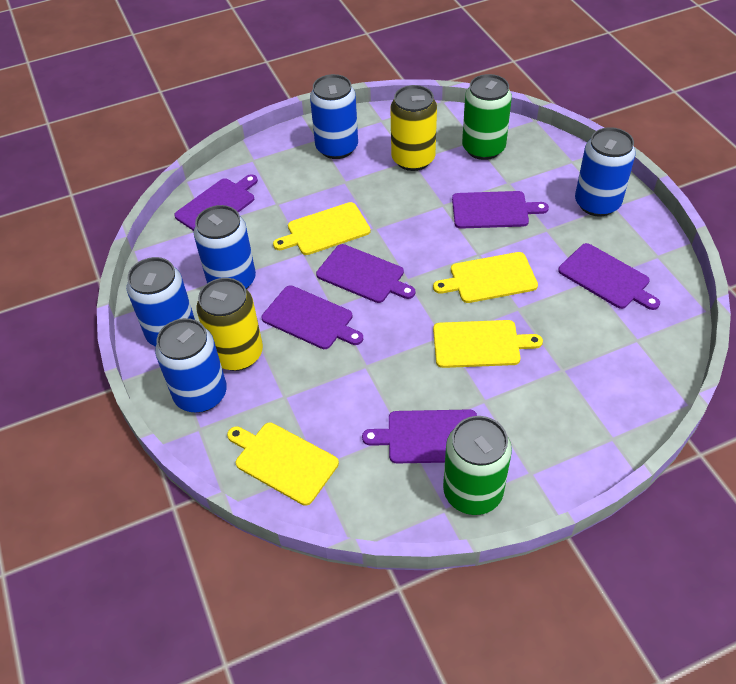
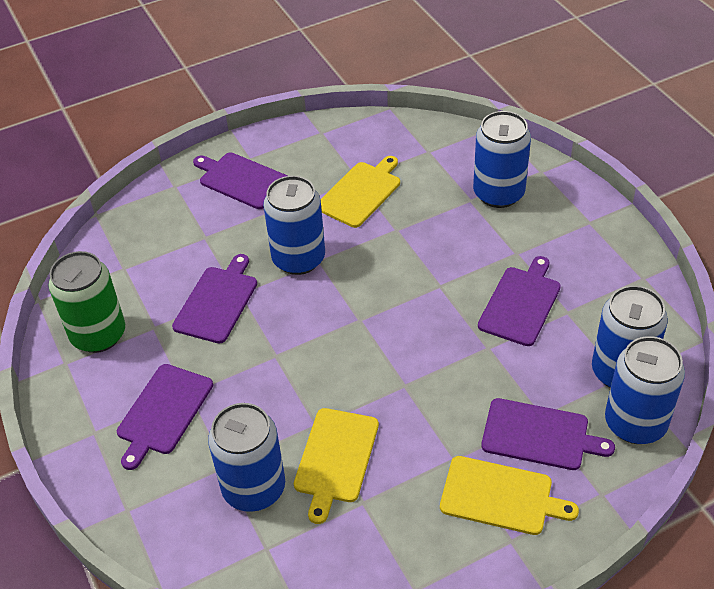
green can: [443,416,512,515] [462,74,512,160] = 2 -> [48,251,125,353] = 1
purple cutting board: [174,174,258,231] [262,285,363,349] [316,244,415,303] [362,409,477,463] [452,191,549,229] [558,243,660,310] = 6 -> [117,364,213,470] [172,254,257,344] [193,153,287,209] [478,256,561,346] [481,398,615,470] = 5
yellow can: [196,278,263,371] [390,85,437,171] = 2 -> none = 0
yellow cutting board: [227,423,339,506] [273,202,371,255] [433,252,538,303] [433,320,543,368] = 4 -> [294,408,379,524] [320,156,400,228] [440,456,579,535] = 3

